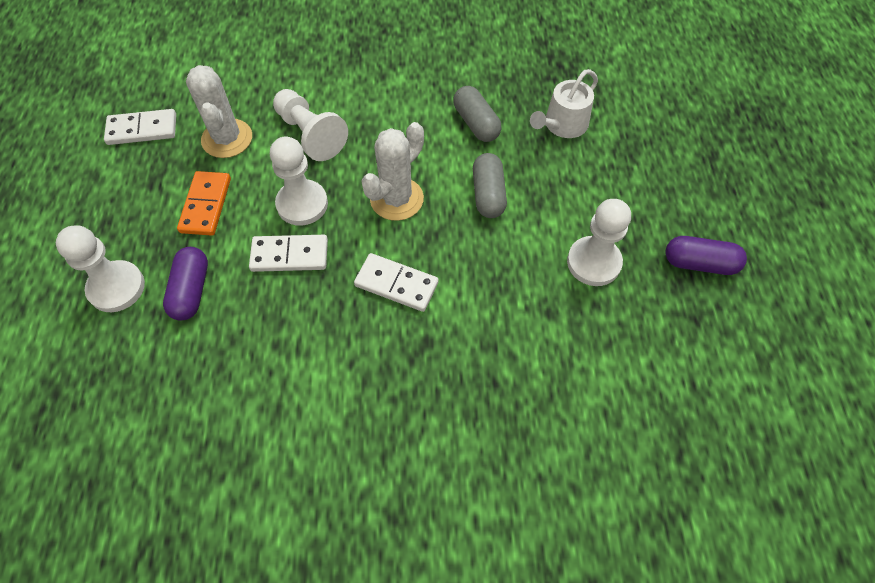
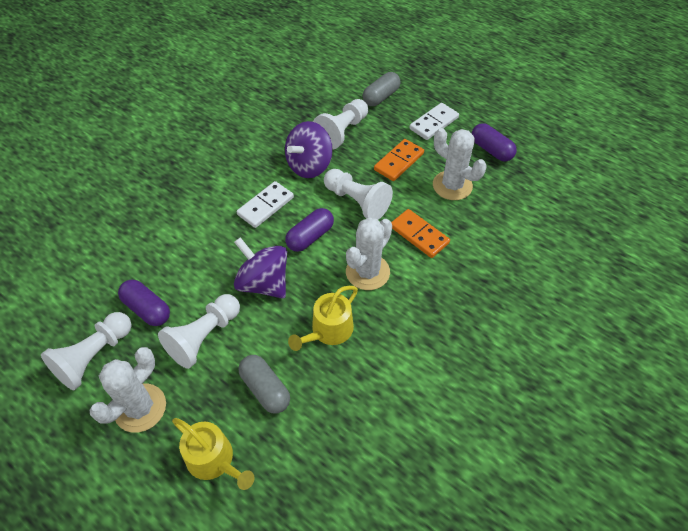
orange domino: [177,171,231,236] = 1 -> [374,139,424,181] [391,209,450,258] = 2
purple capsule: [163,247,208,320] [665,236,747,275] = 2 -> [118,280,170,326] [285,208,334,252] [471,123,517,162] = 3
purple spinning top: none = 0 -> [234,237,287,299] [285,121,333,178] = 2
white cactus: [186,65,252,158] [362,122,424,221] = 2 -> [90,347,166,433] [346,217,392,290] [433,128,486,200] = 3
white domino: [104,109,176,145] [249,235,328,272] [354,253,439,312] = 3 -> [237,181,294,228] [409,103,459,140] = 2
white watering can: [530,69,598,138] = 1 -> none = 0
yellow watering can: none = 0 -> [172,418,254,490] [288,286,358,351] = 2

